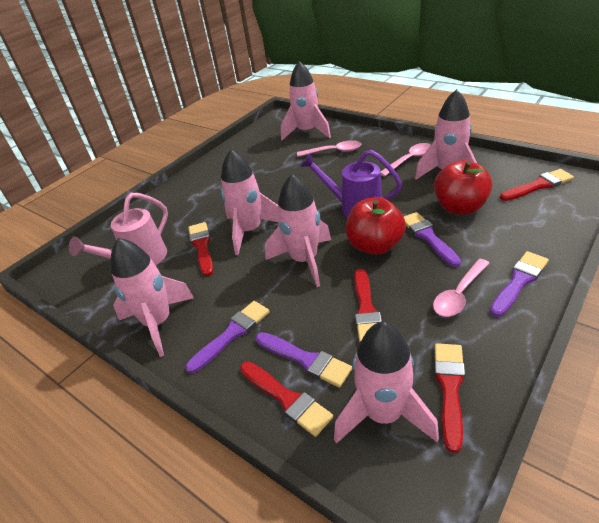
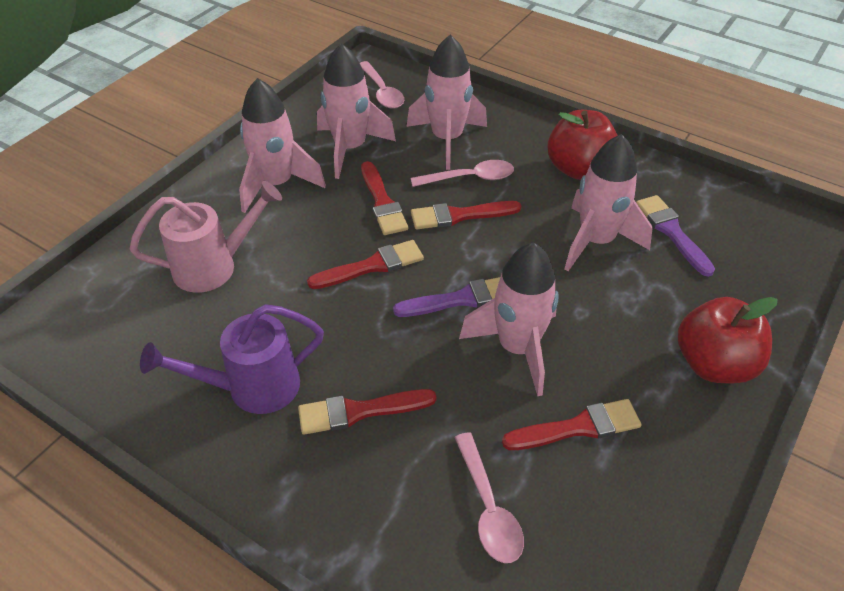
pink rocket: [111,238,194,357] [220,149,279,255] [265,174,331,287] [281,61,331,140] [334,322,439,444] [415,89,477,179] = 6 -> [239,78,326,213] [317,43,396,179] [407,35,487,170] [459,242,559,397] [564,134,652,271] = 5
purple brush: [186,301,270,374] [256,332,352,388] [404,212,461,267] [490,251,549,317] = 4 -> [393,277,500,317] [636,195,715,277] = 2

